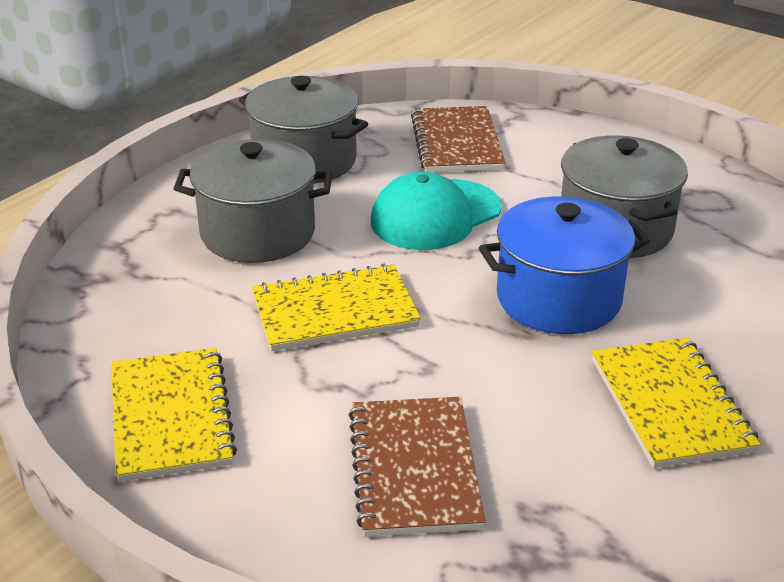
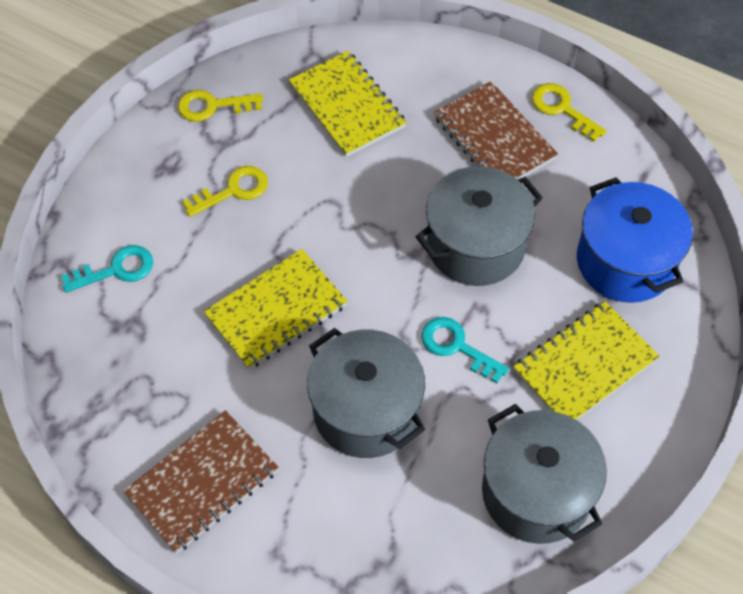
turquoise cap: [371,172,501,250] = 1 -> none = 0
turquoise key: none = 0 -> [61,245,153,293] [421,317,509,383] = 2
yellow key: none = 0 -> [178,90,263,122] [182,166,268,217] [532,83,606,142] = 3

